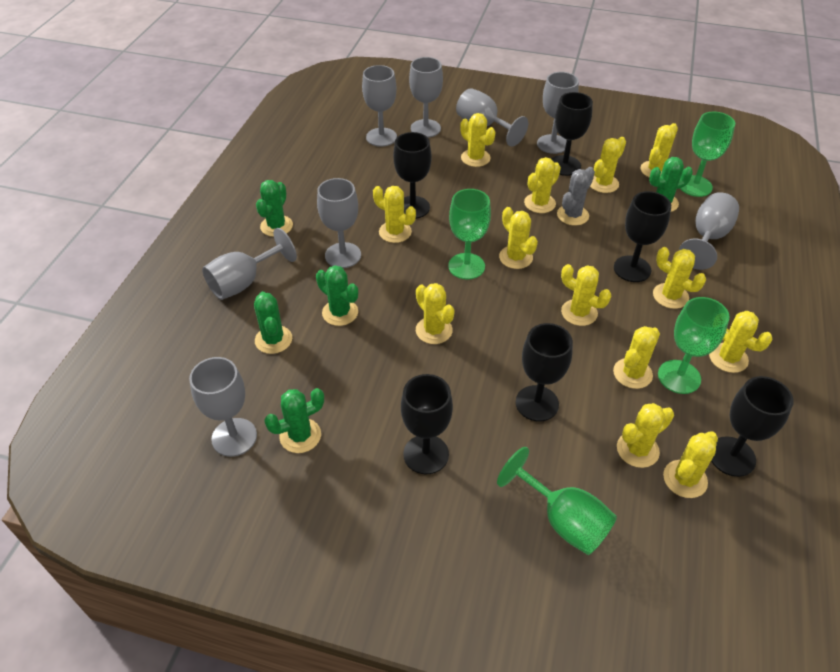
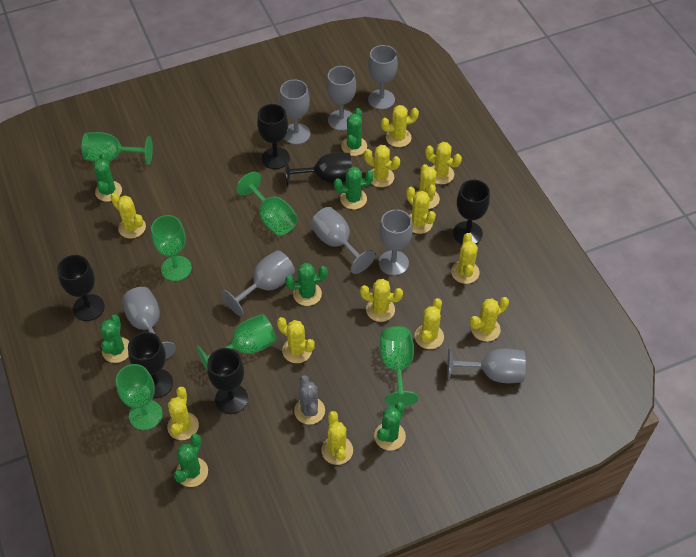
green cactus: [254,291,292,354] [256,180,293,237] [264,388,324,453] [316,265,358,326] [649,157,693,212] = 5 -> [93,152,122,202] [100,315,129,363] [174,434,208,487] [285,263,328,306] [334,167,374,209] [341,108,367,156] [374,402,406,451] = 7
green goblet: [448,189,491,280] [497,447,617,555] [658,297,730,394] [680,112,735,197] = 4 -> [82,132,153,165] [116,364,163,430] [151,215,192,281] [196,314,277,370] [236,172,298,236] [380,326,418,407] = 6

